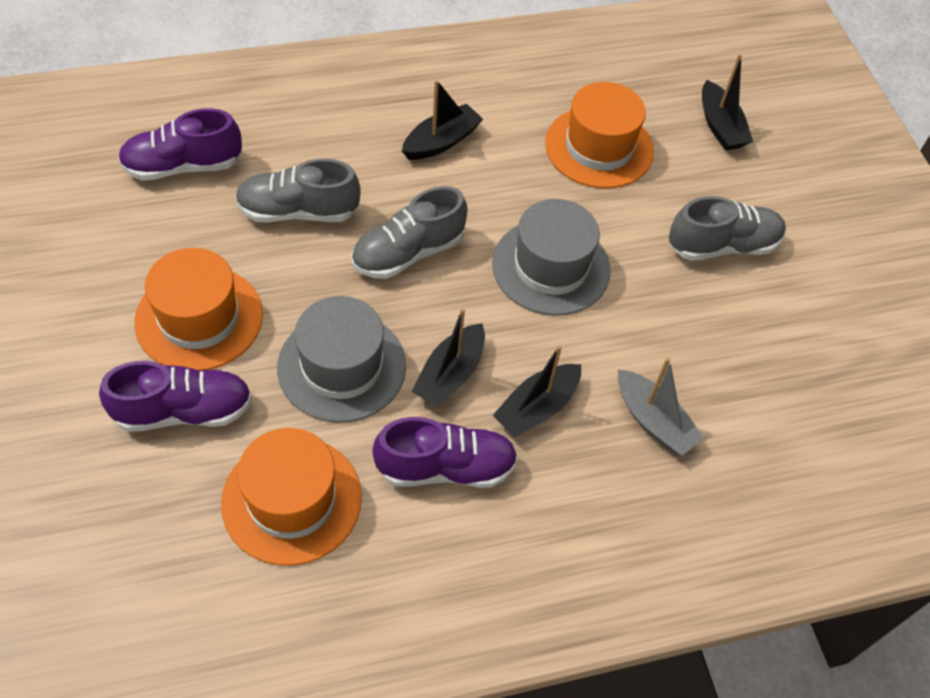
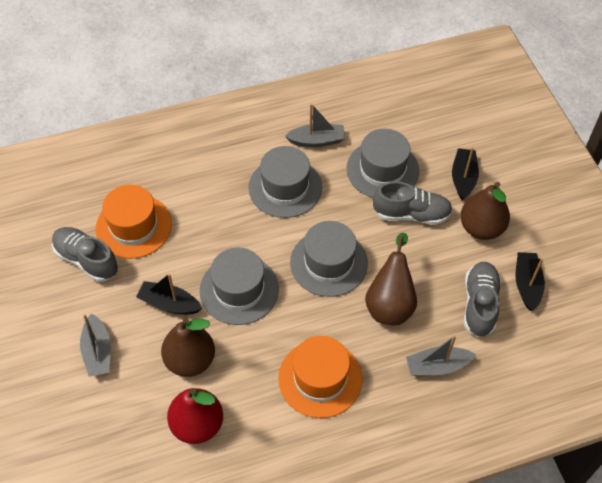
black boat: [402,80,483,160] [411,308,485,407] [493,345,581,437] [702,54,753,151] = 4 -> [136,273,202,314] [452,147,479,200] [516,252,545,311] = 3
brown pear: none = 0 -> [161,318,215,377] [365,233,417,325] [460,182,510,240] = 3
grey boat: [618,357,705,456] = 1 -> [80,313,111,377] [285,103,345,147] [406,335,476,376] = 3
grey hat: [277,296,406,423] [492,199,611,316] = 2 -> [199,248,279,325] [248,146,322,218] [290,221,368,297] [346,129,419,198] = 4
orange hat: [134,248,263,371] [221,428,362,566] [545,82,654,189] = 3 -> [95,185,172,259] [278,336,362,418] = 2
purple shoe: [99,361,252,432] [118,108,242,181] [372,417,518,488] = 3 -> none = 0
red pear: none = 0 -> [167,388,223,444] = 1

